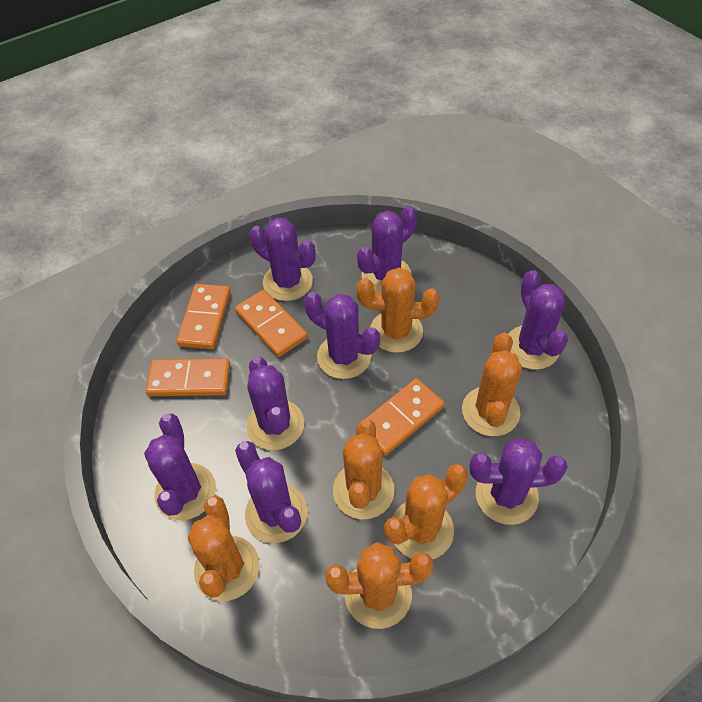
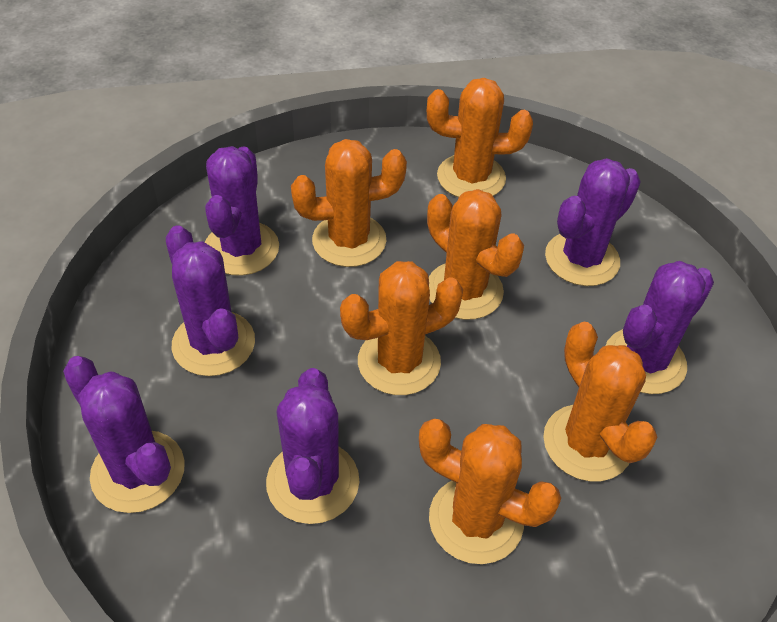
orange domino: [146,358,230,396] [177,284,231,349] [235,290,308,357] [365,378,445,456] = 4 -> none = 0
purple cactus: [144,414,216,520] [235,441,308,543] [246,357,304,450] [250,218,316,301] [304,292,380,379] [357,206,417,293] [469,438,568,525] [509,270,568,370] = 8 -> [63,356,185,513] [166,225,255,376] [205,146,279,276] [266,368,359,524] [545,158,641,286] [605,261,714,394] = 6

